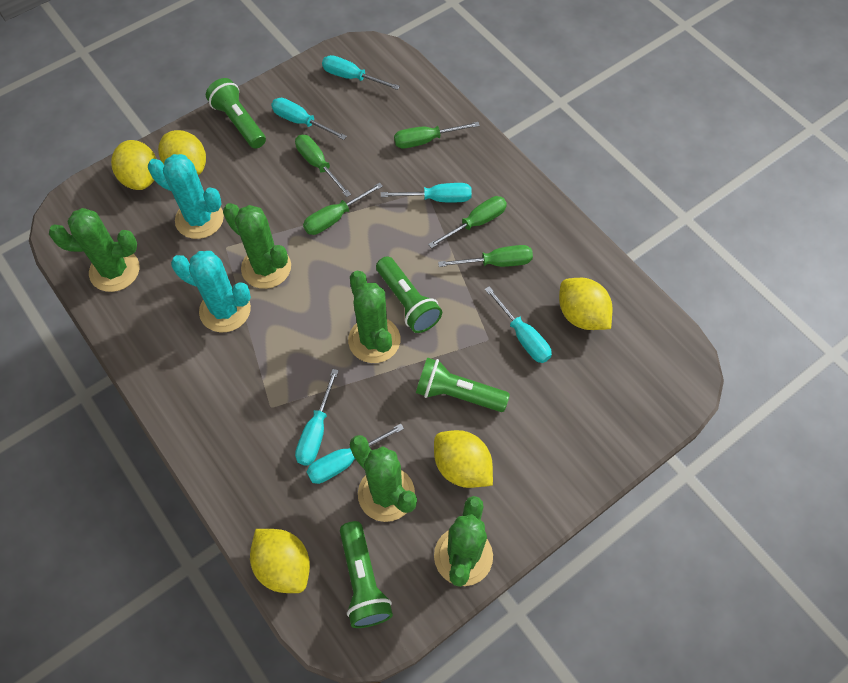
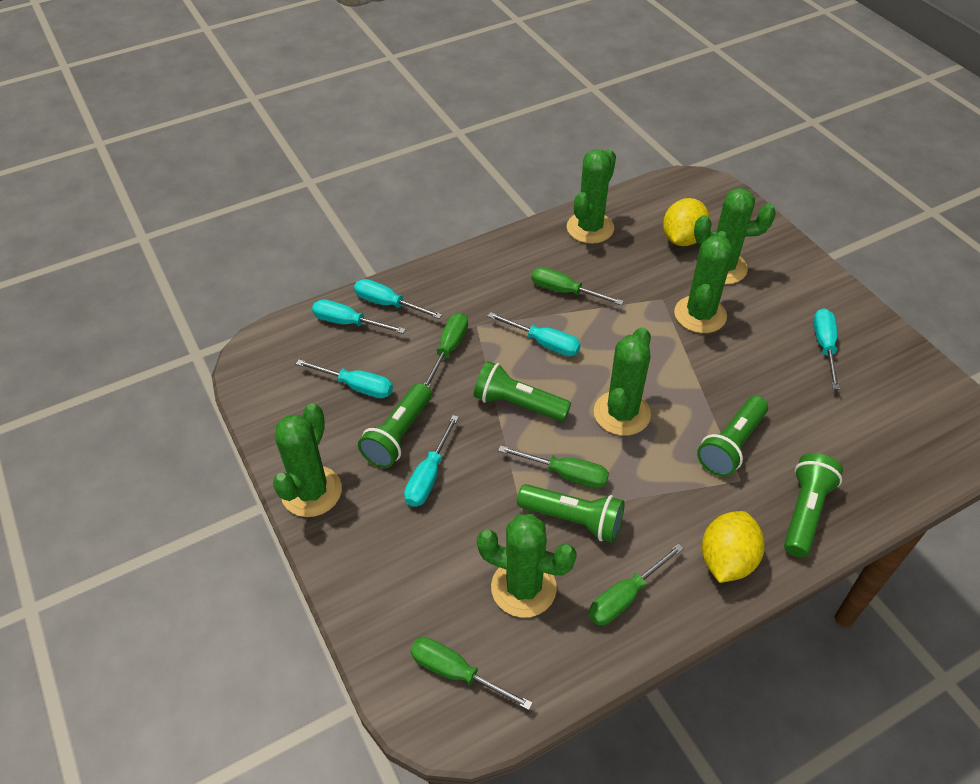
green cactus: [49,208,140,292] [223,203,291,289] [348,271,400,363] [350,435,417,522] [434,496,493,587] = 5 -> [273,403,342,517] [477,514,577,618] [567,149,616,244] [594,327,651,436] [674,231,733,333] [694,188,776,284] = 6
green flashlight: [206,78,266,149] [340,521,393,628] [376,256,442,333] [416,357,510,412] = 4 -> [358,383,432,468] [474,361,571,422] [517,484,624,543] [697,396,768,477] [784,453,843,557] = 5
turquoise cactus: [148,154,224,239] [171,251,251,332] = 2 -> none = 0
yellow lemon: [111,140,156,190] [158,130,206,175] [250,529,310,593] [434,430,493,488] [559,278,612,330] = 5 -> [663,198,710,246] [702,511,765,583] = 2

